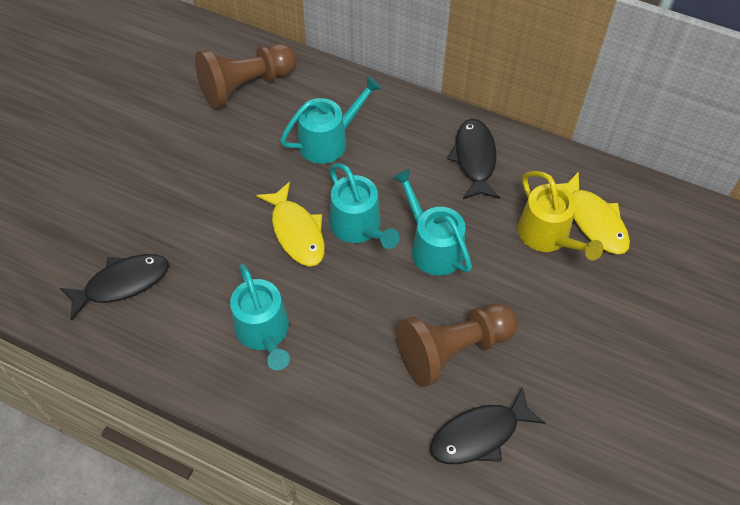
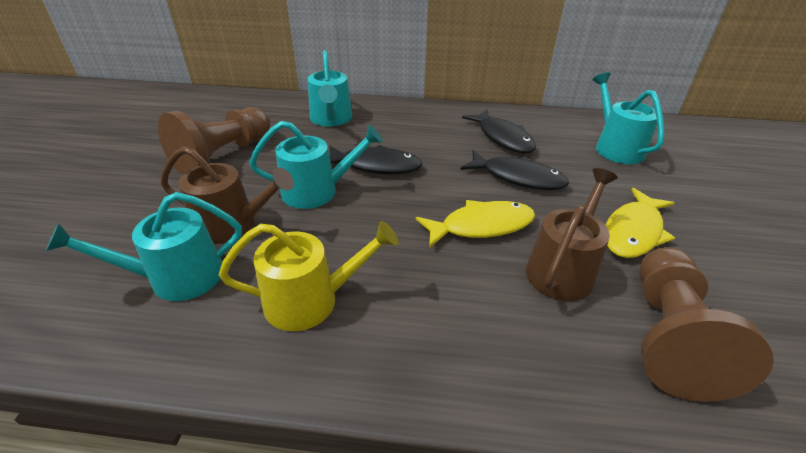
brown watering can: none = 0 -> [161,146,294,244] [526,168,618,301] = 2

